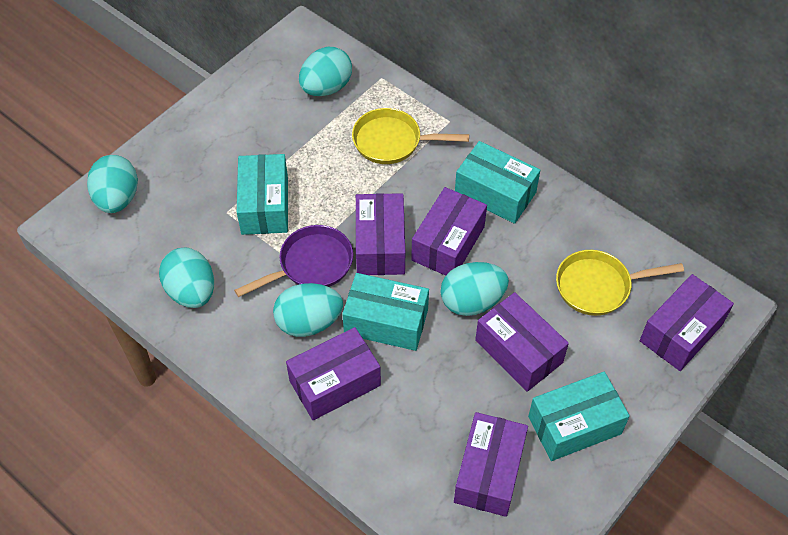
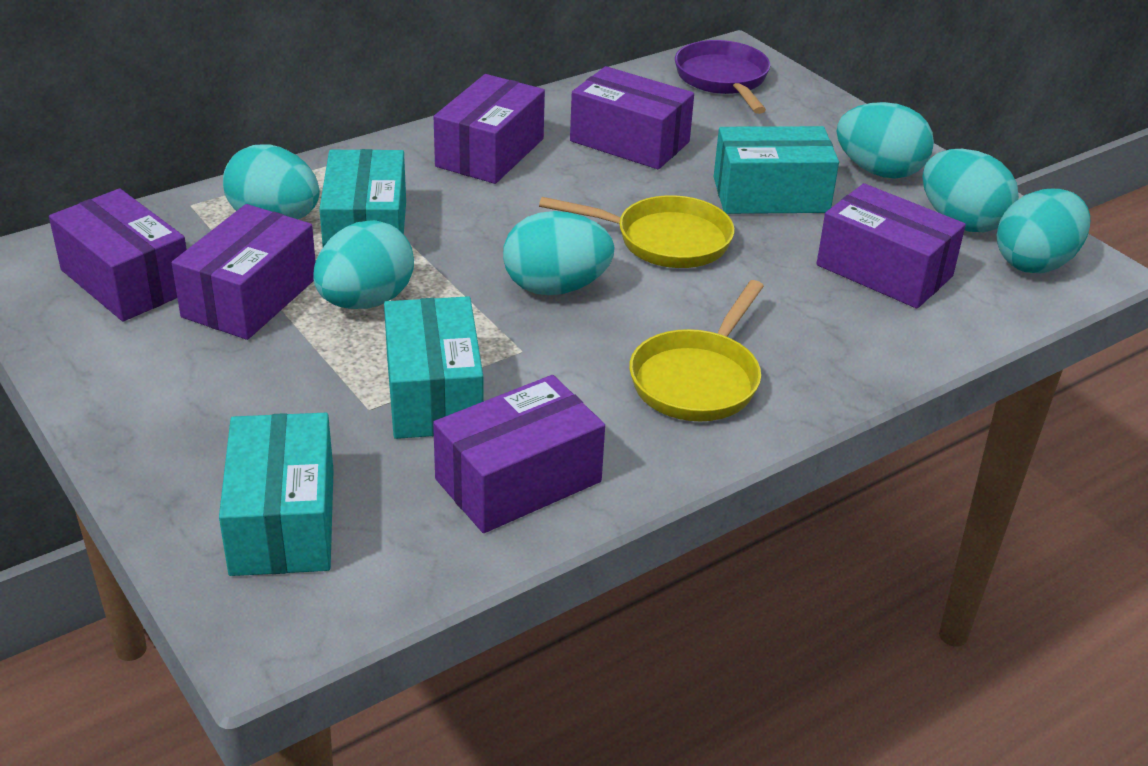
turquoise egg: [87,155,138,213] [159,247,214,308] [273,283,343,337] [299,47,352,96] [440,262,509,316] = 5 -> [223,144,319,219] [313,220,414,309] [503,211,615,295] [836,102,934,178] [922,149,1019,232] [997,189,1090,273] = 6

